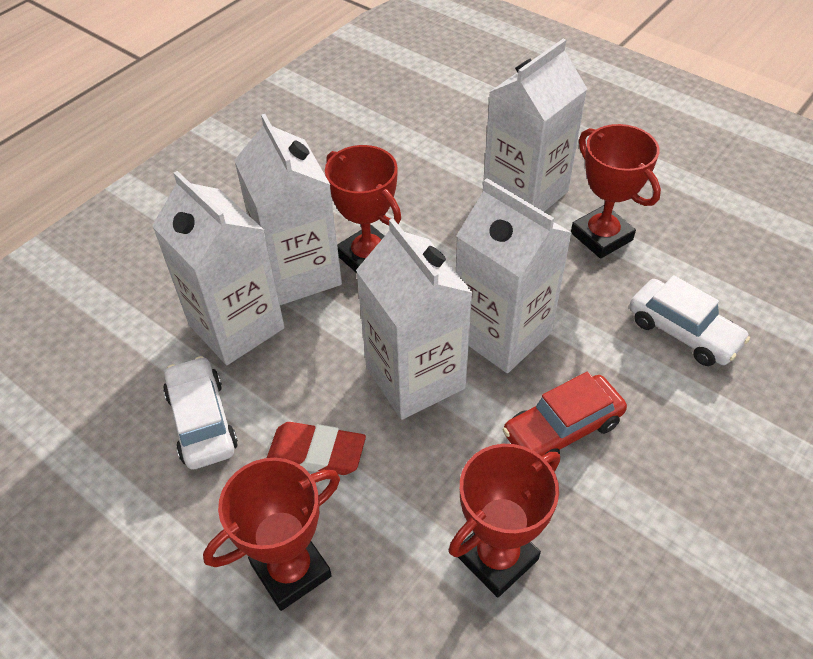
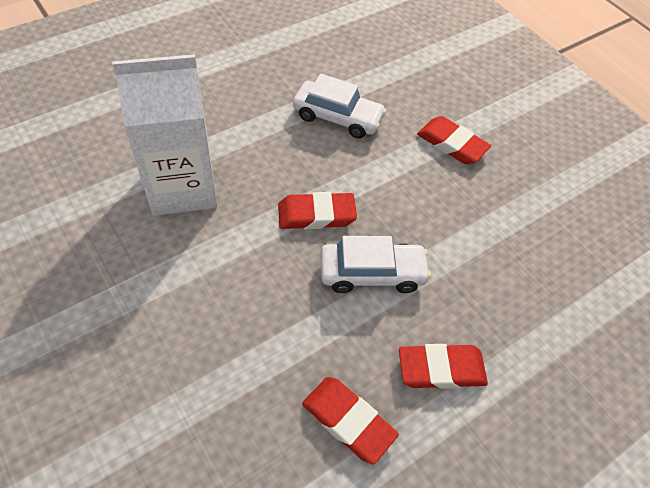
red car: [503,372,627,456] = 1 -> none = 0
red eraser: [267,422,366,475] = 1 -> [278,192,357,229] [302,377,399,465] [399,344,488,389] [417,116,491,164] = 4
red trophy: [203,457,340,611] [325,145,401,273] [449,444,560,598] [571,124,661,259] = 4 -> none = 0
white carton: [152,171,285,365] [234,114,342,305] [356,218,473,420] [456,178,572,373] [483,39,587,212] = 5 -> [113,54,217,216] = 1

